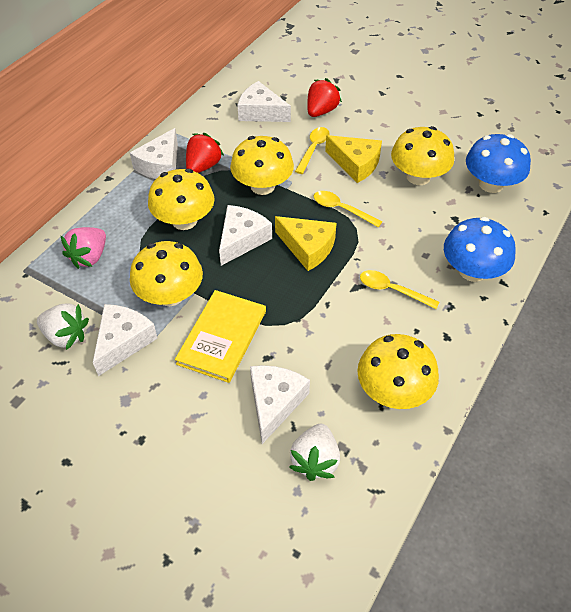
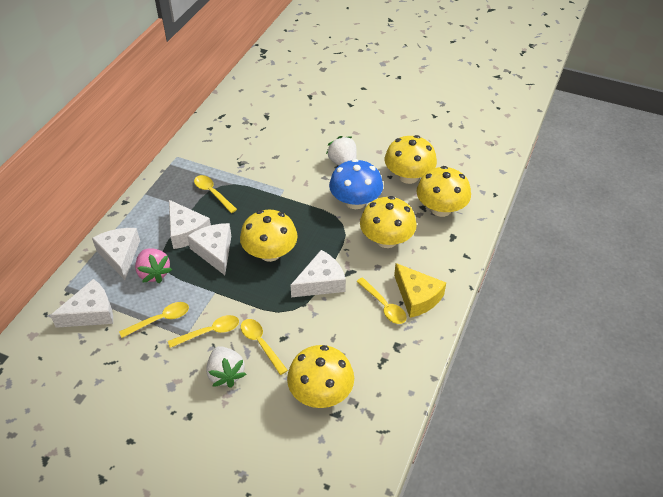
blue mushroom: [444,217,516,282] [466,134,531,193] = 2 -> [329,159,383,209] = 1
red strawberry: [186,133,224,173] [307,78,342,117] = 2 -> none = 0
yellow book: [175,290,266,383] = 1 -> none = 0
yellow cheese: [275,216,337,271] [325,135,382,183] = 2 -> [394,263,446,318] = 1
yellow spoon: [295,127,330,174] [314,191,382,227] [360,270,439,309] = 3 -> [119,302,189,338] [168,315,239,348] [194,175,237,213] [241,319,288,375] [356,277,407,324] = 5

